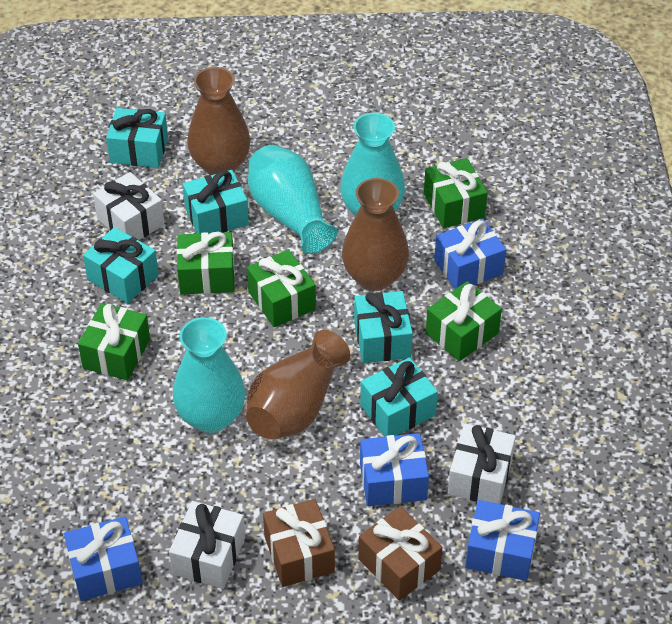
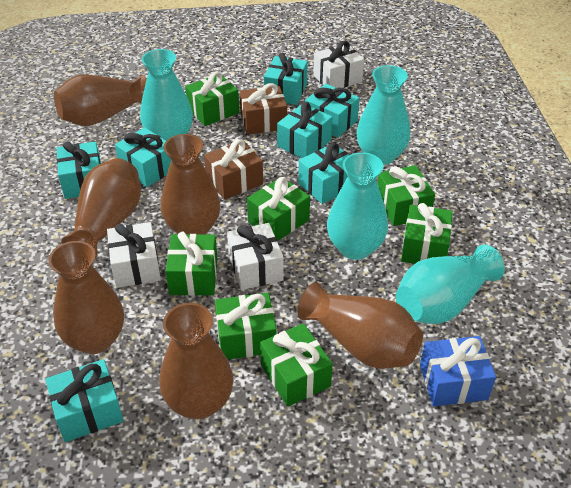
blue gift: [64,516,142,601] [360,433,429,506] [434,219,506,289] [465,500,540,581] = 4 -> [420,336,496,406] = 1
brown vase: [187,67,250,175] [246,330,351,440] [342,178,409,291] = 3 -> [48,241,124,354] [54,75,147,126] [61,158,141,259] [159,303,233,420] [161,134,220,234] [298,282,423,369] = 6
green gift: [78,303,150,381] [177,232,235,294] [247,250,316,327] [424,158,488,228] [426,281,502,361] = 5 -> [165,232,218,296] [185,71,239,126] [215,293,277,359] [247,177,310,241] [260,323,333,407] [378,165,435,226] [401,203,453,264] = 7
turquoise gift: [83,227,159,303] [106,108,168,168] [183,170,249,234] [354,291,413,363] [360,357,438,437] = 5 -> [45,359,123,442] [56,141,101,199] [115,127,171,187] [264,53,308,105] [277,102,332,158] [298,143,349,204] [305,84,359,138] = 7
turquoise vase: [173,317,245,433] [248,145,338,254] [340,113,405,216] = 3 -> [140,49,193,141] [327,152,388,260] [357,65,410,165] [396,245,505,324] = 4

